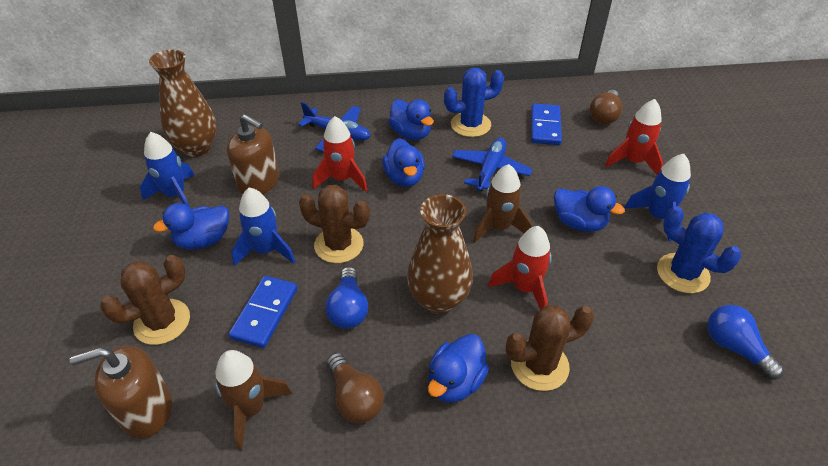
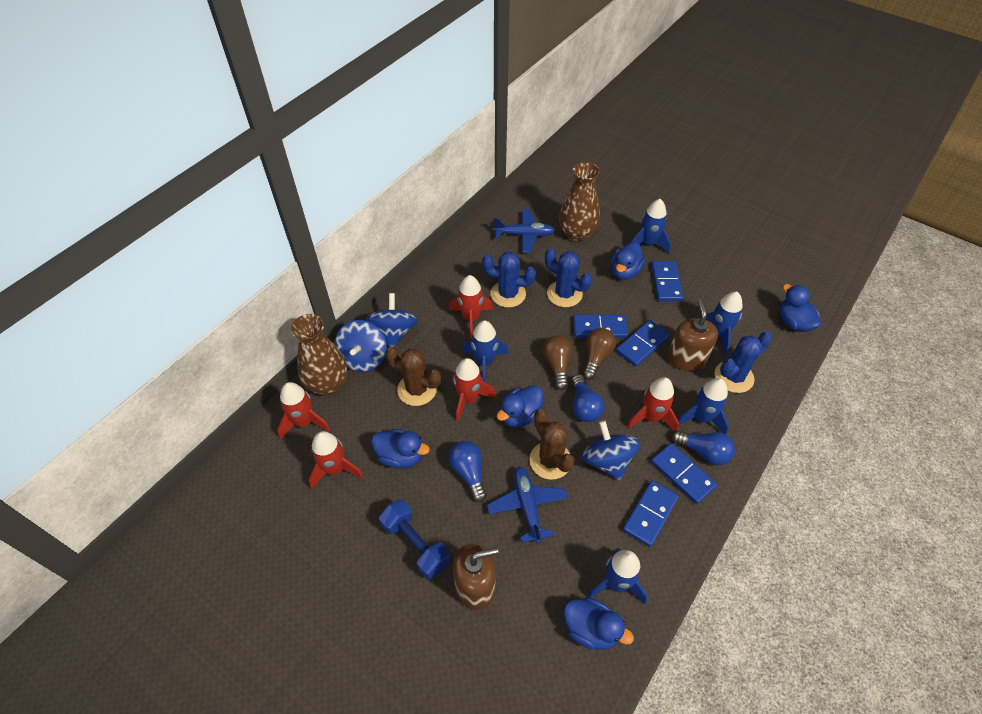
blue cactus: [444,68,504,137] [657,206,742,293] = 2 -> [482,251,536,308] [545,248,592,307] [714,332,772,393] = 3
blue domino: [229,276,297,348] [531,104,562,145] = 2 -> [573,315,628,338] [616,320,670,366] [623,480,679,547] [651,261,684,301] [651,443,717,504] = 5
blue dumbbell: none = 0 -> [379,499,451,579] = 1
blue light bulb: [325,267,368,329] [707,305,784,379] = 2 -> [449,441,487,502] [572,375,604,422] [672,430,735,465] = 3
blue rocket: [140,132,195,207] [231,187,296,266] [624,154,691,241] = 3 -> [462,320,509,382] [587,548,648,604] [631,199,671,254] [678,378,729,435] [698,292,743,356] = 5
blue spinning top: none = 0 -> [335,320,387,372] [365,293,418,347] [582,420,640,480] = 3
brown cactus: [100,255,190,345] [299,185,370,263] [506,305,594,391] = 3 -> [385,347,441,406] [529,409,575,480] = 2
brown rocket: [215,350,292,451] [473,164,532,243] = 2 -> none = 0
red rocket: [313,116,368,192] [488,226,552,310] [605,99,663,175] = 3 -> [277,382,330,440] [308,431,363,490] [449,275,493,339] [452,358,497,422] [627,377,679,431] = 5

